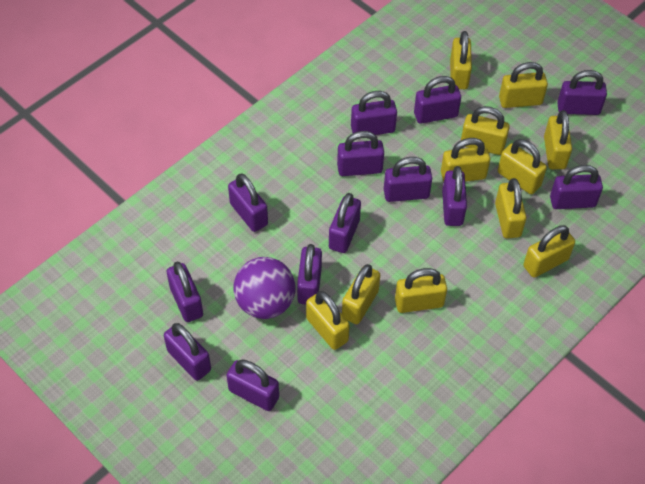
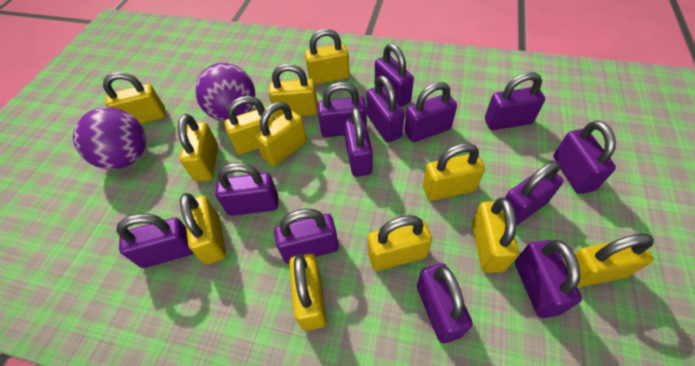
purple ball: [233,257,295,319] = 1 -> [73,107,146,170] [195,63,255,122] = 2
yellow padlock: [306,291,350,350] [342,264,380,324] [395,268,447,313] [441,138,490,182] [450,31,472,89] [461,106,510,155] [495,178,527,239] [498,139,547,194] [499,62,548,108] [523,225,575,278] [544,110,572,169] = 11 -> [103,72,165,124] [178,114,218,181] [180,193,226,264] [225,96,275,155] [254,102,307,166] [269,64,318,118] [289,254,327,331] [305,29,350,84] [368,215,432,271] [423,143,485,201] [472,198,519,273] [565,233,654,288] = 12

